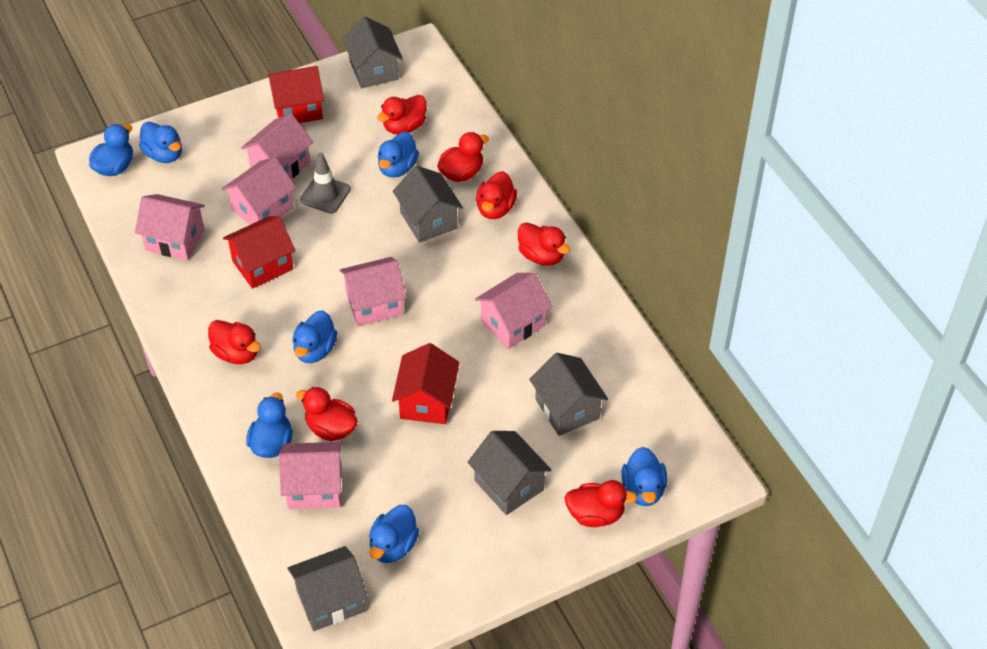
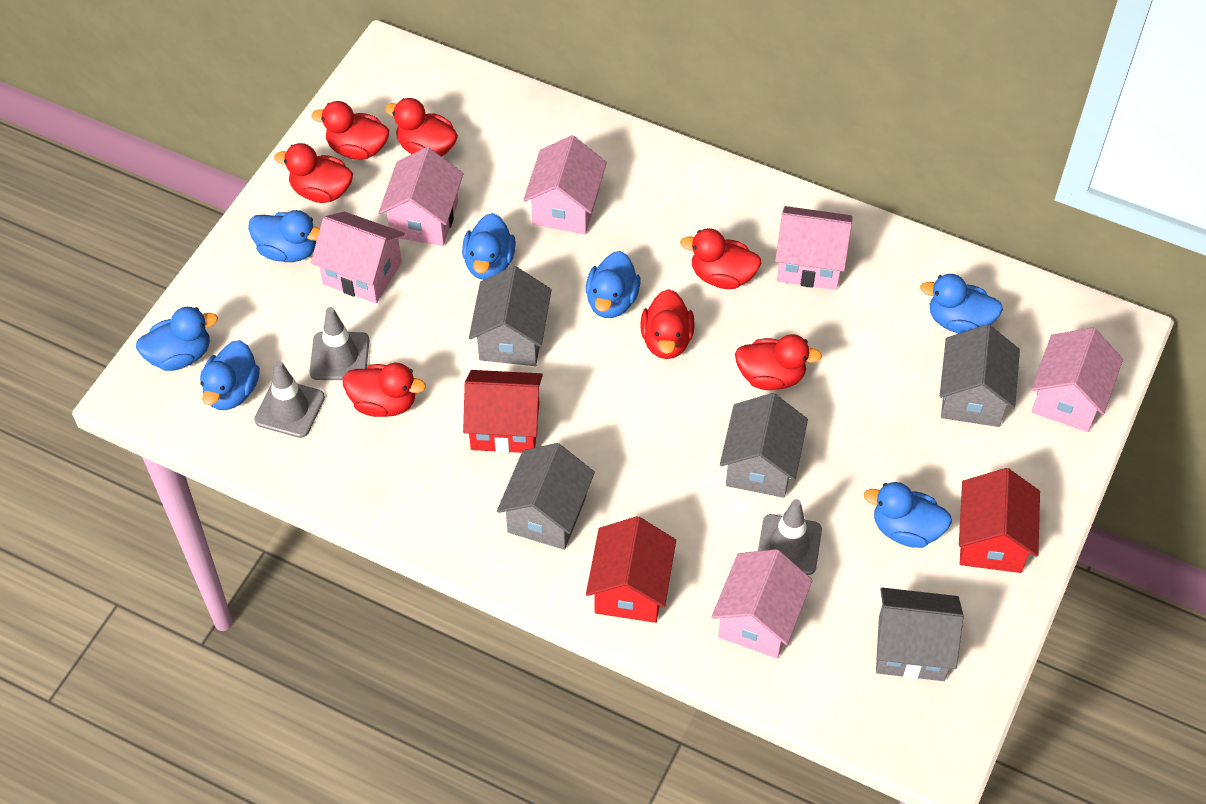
grey traffic cone: [300,153,351,214] = 1 -> [254,360,325,438] [309,307,369,380] [758,499,822,575] = 3

